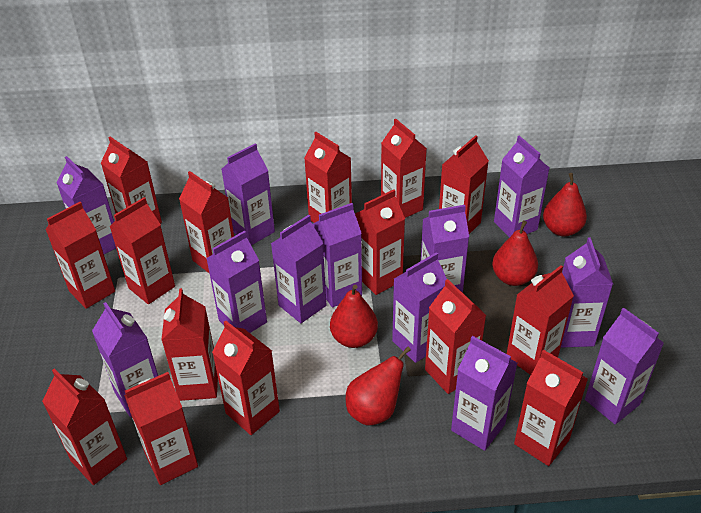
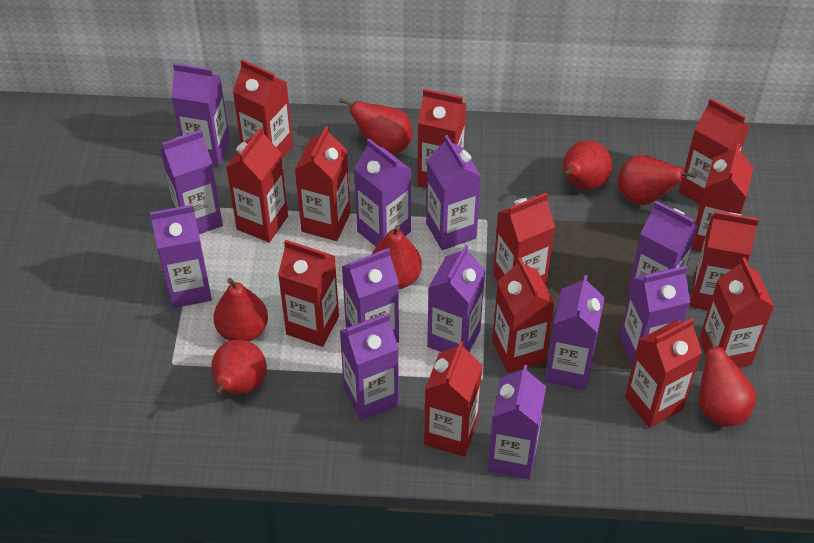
red carton: [42,368,127,485] [46,202,115,309] [101,136,162,224] [109,197,175,304] [124,372,198,485] [161,288,218,401] [179,171,234,274] [212,320,280,435] [304,132,352,223] [355,189,405,295] [381,119,427,218] [425,279,486,394] [439,135,489,234] [507,265,574,375] [514,350,588,466] = 15 -> [226,127,288,242] [233,59,293,158] [278,240,339,347] [295,126,350,241] [417,89,466,188] [424,341,482,457] [492,257,555,373] [493,193,555,286] [625,318,702,428] [679,98,750,204] [690,211,759,310] [692,143,754,252] [699,257,774,368] = 13
red pear: [330,285,378,348] [346,346,411,426] [492,220,538,286] [543,173,587,236] = 4 -> [211,340,267,396] [213,278,268,342] [339,98,413,155] [372,225,422,289] [563,140,612,190] [617,155,697,205] [699,331,757,427] = 7

